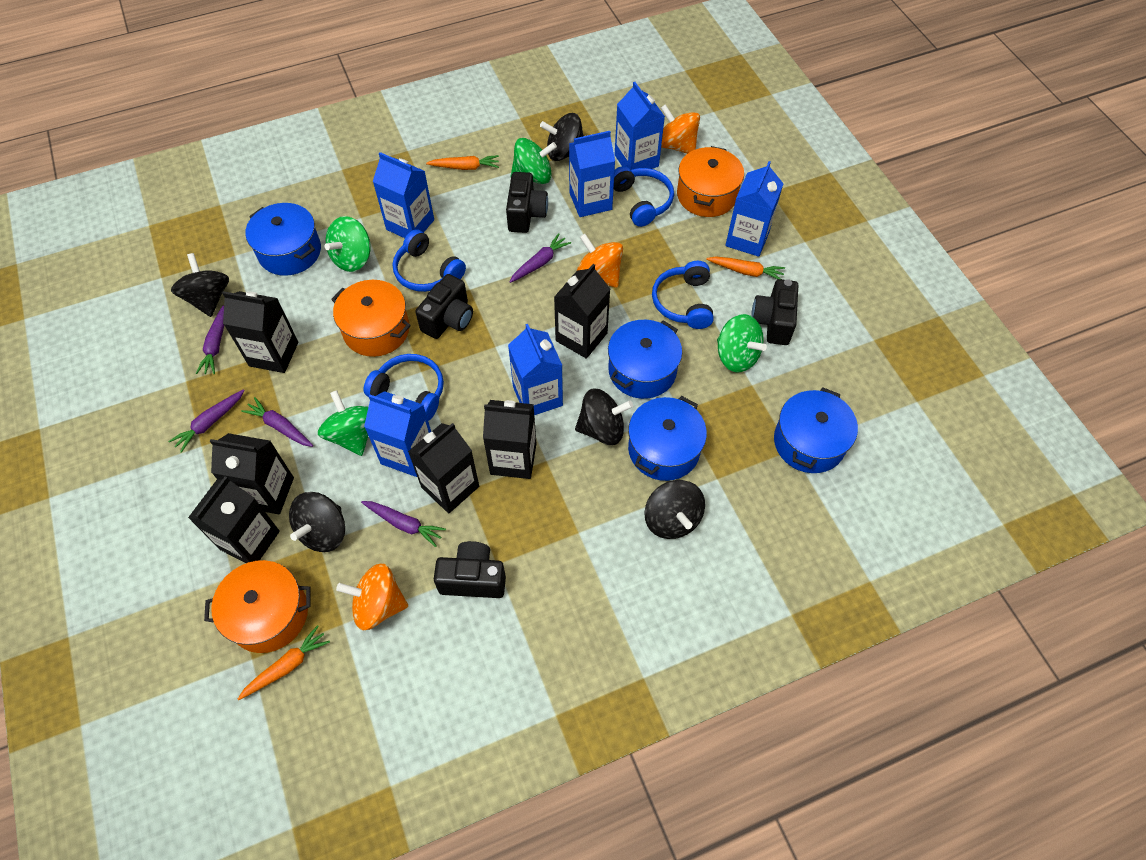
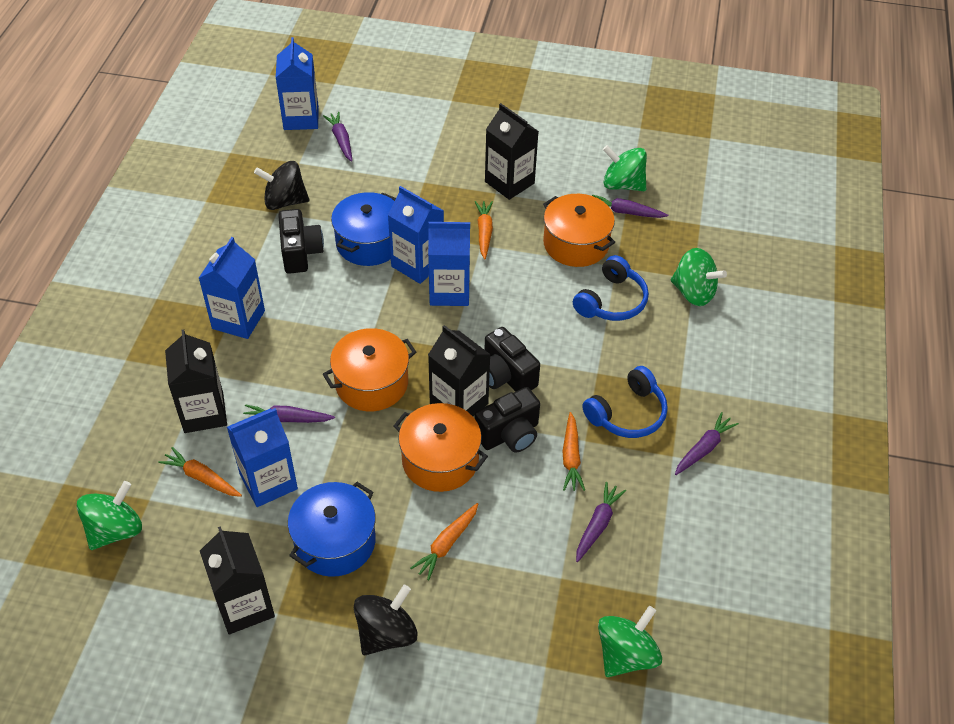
black camera: [415,274,473,339] [434,541,506,598] [506,172,548,233] [751,279,798,345] = 4 -> [278,209,324,274] [475,387,540,452] [484,327,540,392] = 3
black carton: [188,476,280,563] [210,433,294,515] [222,291,298,373] [408,423,479,513] [483,400,537,479] [554,264,610,359] = 6 -> [165,330,227,433] [200,526,275,634] [428,325,491,416] [485,103,539,200] = 4
black spinning top: [171,253,229,317] [289,492,345,552] [540,113,584,161] [575,388,633,445] [645,480,705,539] = 5 -> [254,161,309,210] [354,585,417,655] = 2
blue carton: [364,391,431,477] [373,152,434,238] [508,324,563,415] [569,131,615,217] [615,82,665,170] [725,161,784,257] = 6 -> [199,237,265,339] [227,408,298,507] [276,37,319,130] [388,186,444,284] [428,222,470,306] = 5
blue headphones: [364,354,444,421] [393,229,466,292] [614,166,674,227] [652,261,714,329] = 4 -> [573,255,649,321] [582,366,668,438] = 2
blue pot: [245,203,321,276] [608,320,682,399] [628,396,707,481] [774,388,858,473] = 4 -> [288,482,376,577] [331,192,396,266] = 2
orange carrot: [238,625,330,700] [426,155,499,170] [706,257,785,279] = 3 -> [158,447,242,497] [410,503,478,581] [475,201,493,259] [563,412,585,491] = 4
orange spinning top: [336,563,408,630] [577,234,623,288] [661,104,700,154] = 3 -> none = 0

